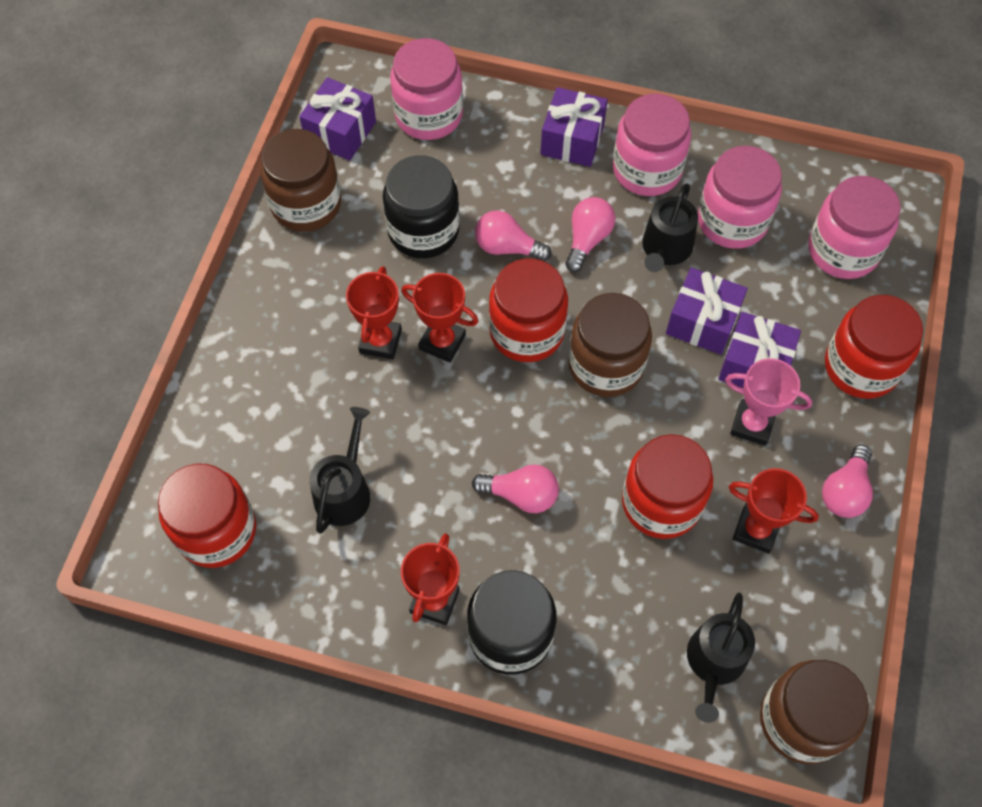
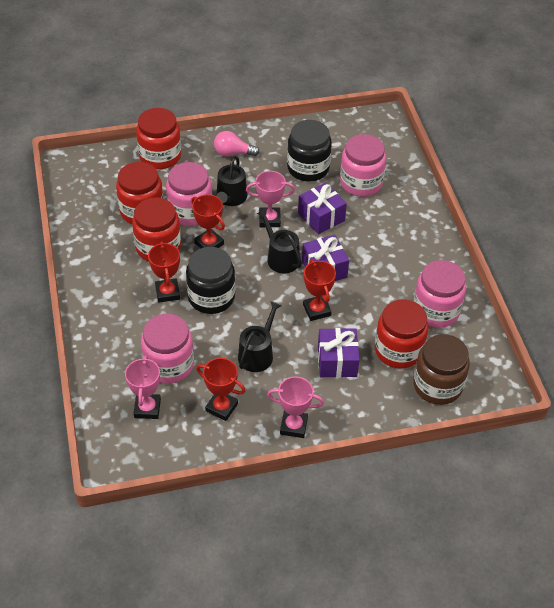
brown jar: [260,129,341,232] [568,293,652,397] [760,660,869,764] = 3 -> [413,334,470,405] = 1
pink light bulb: [472,464,559,513] [475,210,552,261] [565,197,615,272] [822,445,873,518] = 4 -> [214,131,260,156] = 1
pink trophy: [725,358,812,446] = 1 -> [125,355,161,419] [246,171,295,227] [267,377,324,438] = 3
purple gift: [299,77,376,161] [540,87,608,167] [666,268,748,355] [718,312,801,388] = 4 -> [298,182,347,234] [302,235,349,281] [318,328,359,378] = 3

